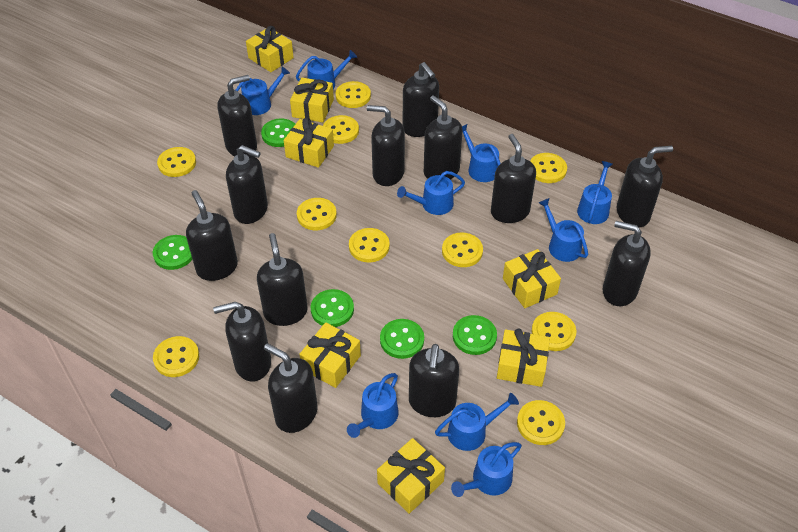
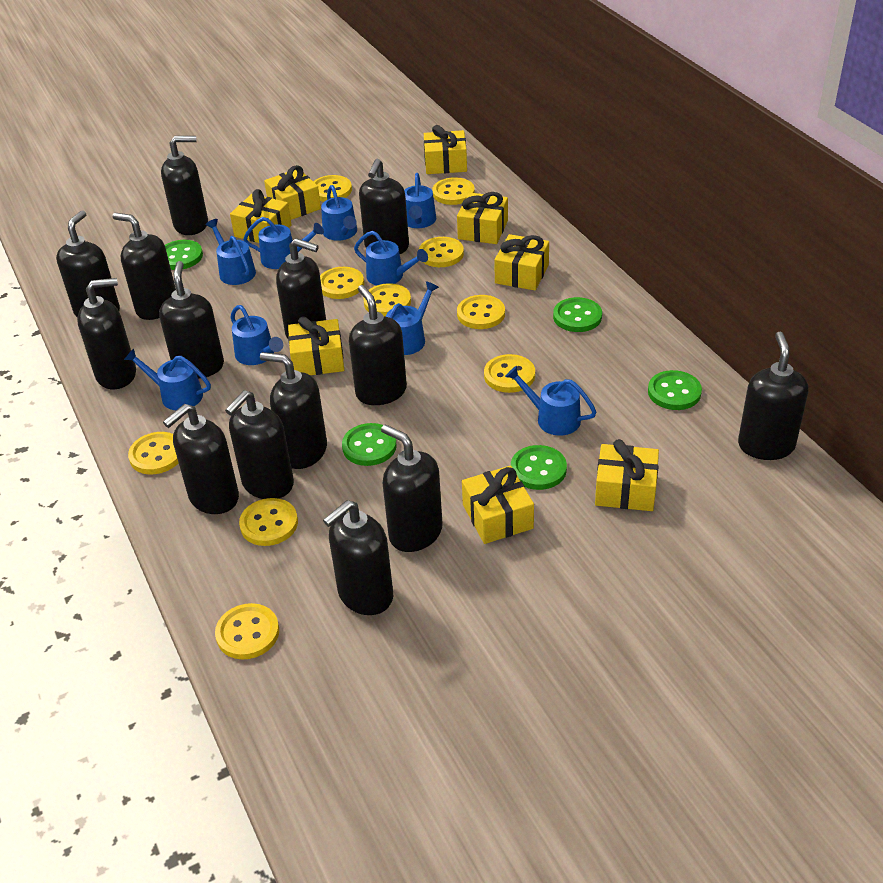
black soap dispenser: [186,190,238,281] [213,302,271,382] [218,75,257,156] [226,145,268,224] [257,233,308,326] [264,344,317,433] [367,105,405,186] [403,62,439,137] [409,344,459,417] [424,95,463,179] [491,134,536,223] [603,221,651,306] [617,146,673,227] = 13 -> [56,210,120,317] [77,278,136,389] [112,213,176,320] [159,261,224,379] [161,136,208,235] [163,404,239,514] [225,390,294,499] [260,352,327,469] [276,238,326,338] [323,500,393,615] [349,285,407,405] [359,158,409,254] [381,424,443,552] [738,332,808,460] = 14
yellow gift: [246,26,294,72] [284,117,334,168] [290,78,334,123] [299,322,361,388] [377,438,445,514] [497,328,550,387] [503,249,561,308] = 7 -> [230,189,292,243] [264,165,321,220] [288,316,344,375] [424,125,467,174] [457,192,508,244] [462,466,534,544] [494,234,549,290] [595,439,659,511] = 8

